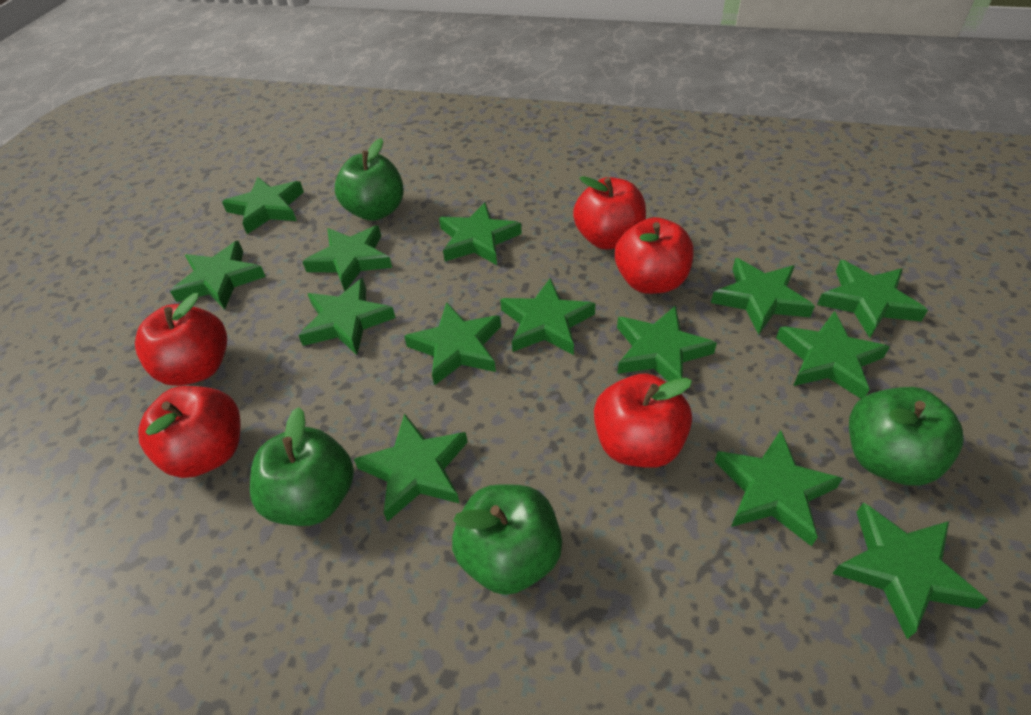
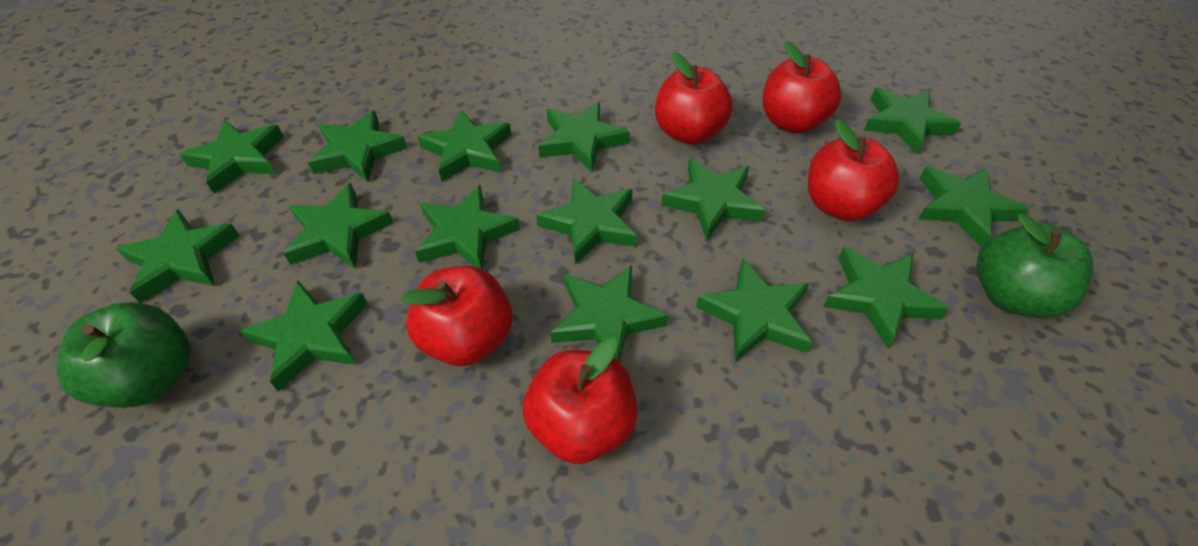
green apple: [250,407,354,526] [335,138,404,221] [452,484,562,595] [849,387,963,486] = 4 -> [57,302,191,408] [977,213,1093,318] = 2
green star: [170,241,266,309] [222,177,304,234] [298,278,395,355] [302,225,392,291] [354,413,468,522] [404,302,501,386] [439,202,522,265] [500,278,596,355] [617,305,717,382] [711,258,815,335] [714,430,843,546] [776,311,890,399] [817,260,928,338] [832,502,988,639] = 14 -> [116,210,239,303] [180,120,284,194] [240,280,368,391] [284,183,394,269] [308,110,408,182] [415,185,520,269] [417,110,511,182] [536,178,637,265] [538,102,629,172] [550,265,668,362] [661,158,765,240] [696,258,812,362] [823,247,949,349] [864,87,961,154] [918,167,1029,247] = 15

